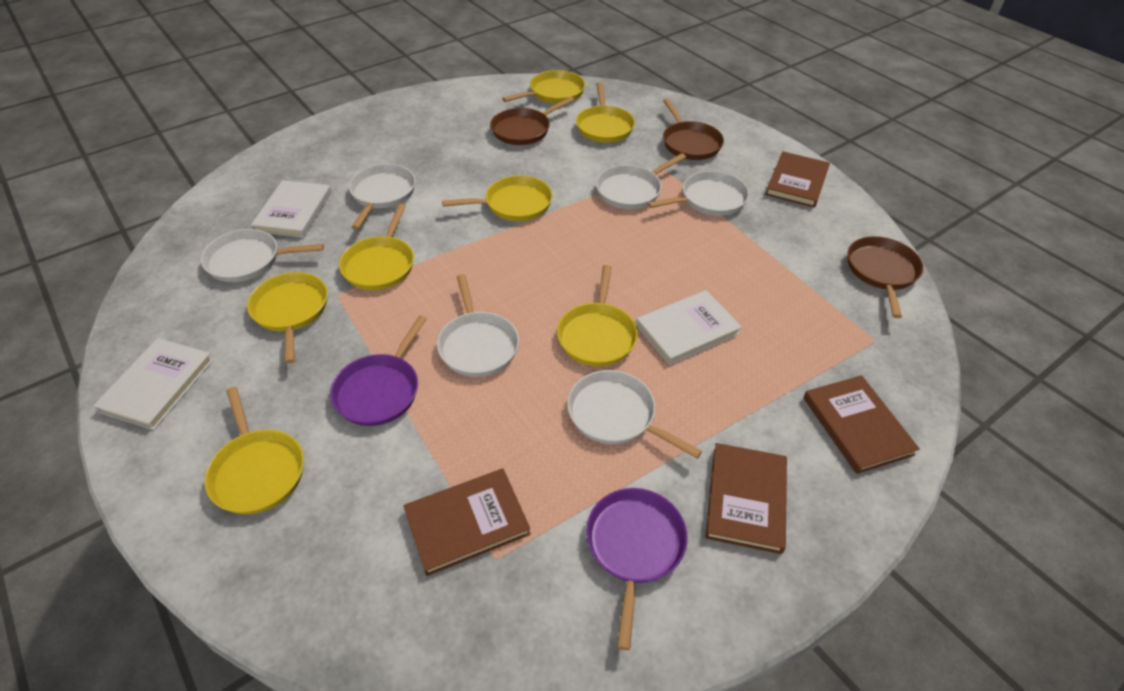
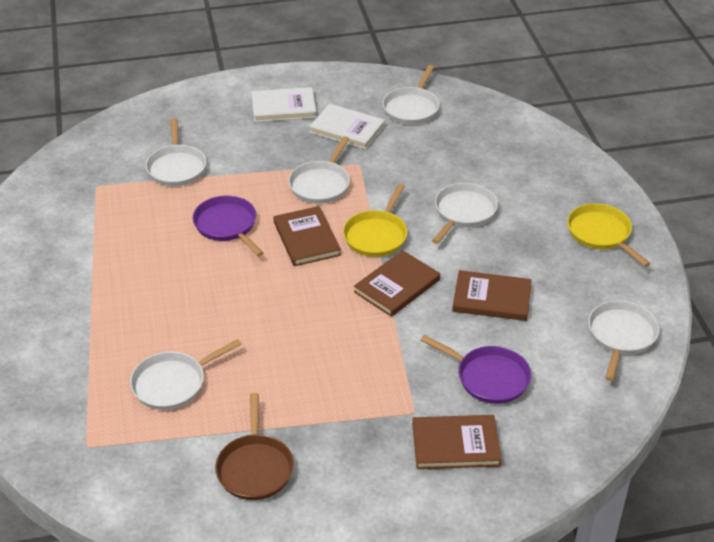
brown pan: [490,97,574,145] [663,98,724,160] [848,236,923,318] = 3 -> [215,393,294,500] = 1
white book: [93,338,214,430] [251,180,332,238] [636,290,742,365] = 3 -> [252,87,316,122] [309,104,385,149] = 2
yellow pan: [204,387,304,514] [247,272,328,364] [339,204,414,290] [442,176,552,221] [502,70,585,103] [557,265,638,366] [576,82,635,143] = 7 -> [343,184,408,257] [567,203,651,267] = 2

